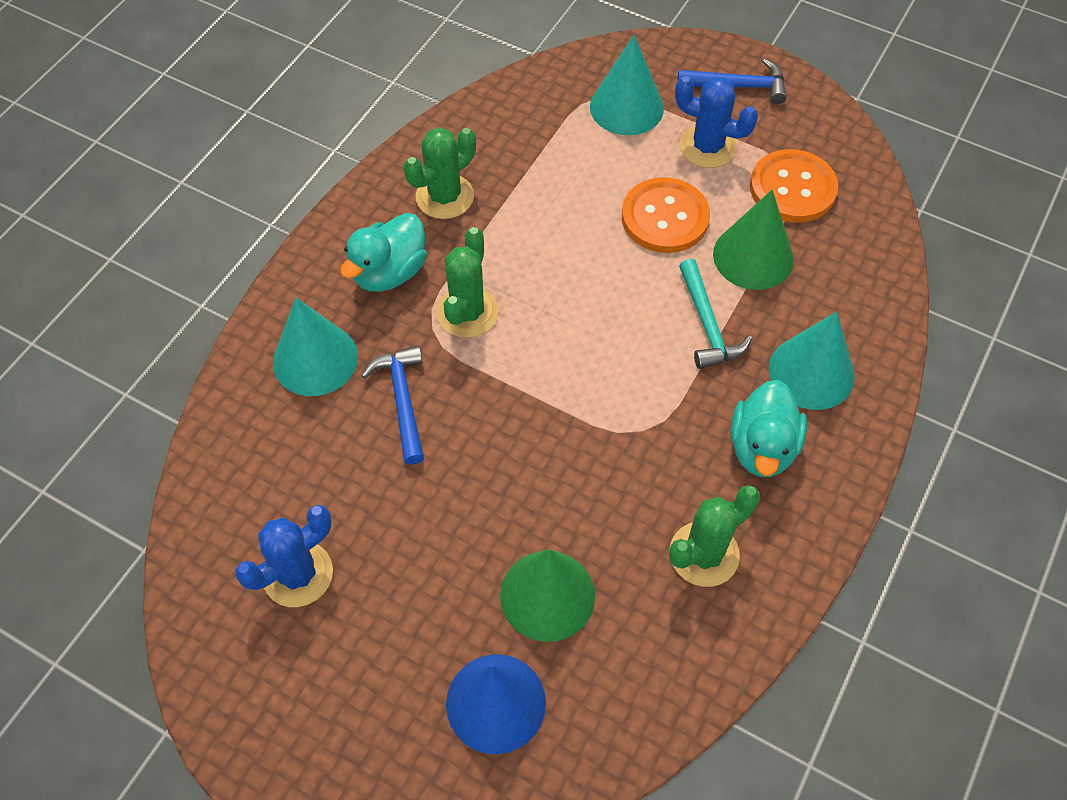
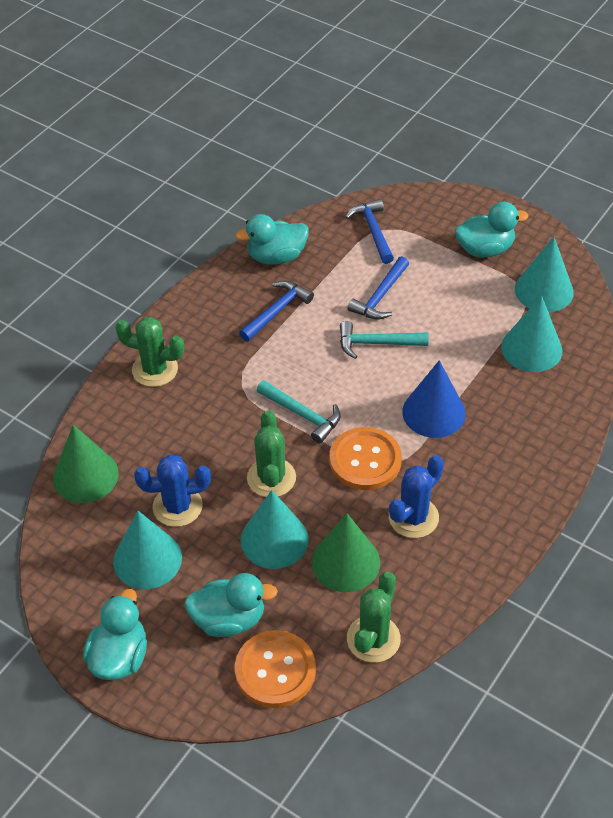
blue hammer: [361,345,424,465] [677,59,787,104] = 2 -> [239,281,314,341] [345,199,394,264] [348,256,409,320] = 3
turquoise cone: [273,298,358,396] [590,35,664,135] [769,311,855,410] = 3 -> [113,511,182,589] [241,490,309,569] [501,295,562,372] [515,237,574,312] = 4
turquoise duck: [340,213,427,292] [730,380,807,477] = 2 -> [83,589,147,680] [184,573,278,637] [235,214,309,265] [455,202,528,258] = 4
turquoise hammer: [679,259,752,369] = 1 -> [256,380,341,444] [340,321,429,359] = 2

